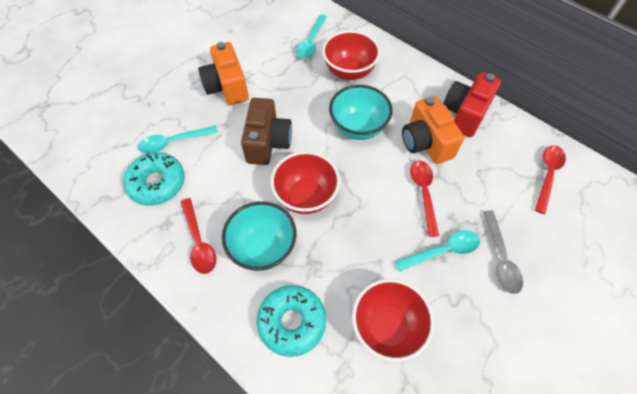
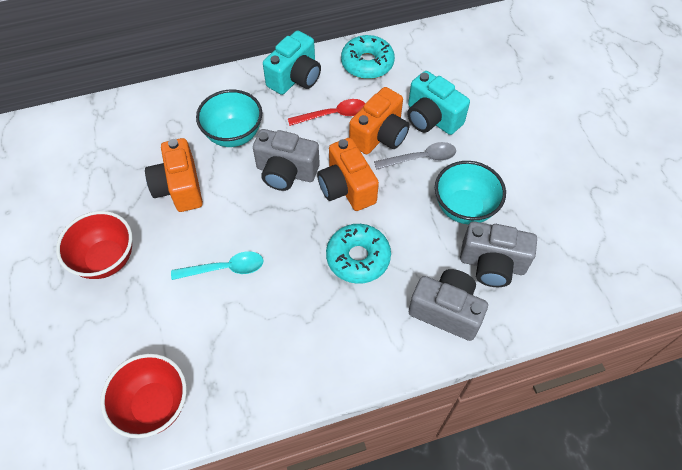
brown camera: [241,98,292,165] = 1 -> none = 0
grey camera: none = 0 -> [253,129,320,191] [409,269,488,341] [460,221,537,287] = 3
orange camera: [198,42,249,105] [402,96,464,164] = 2 -> [145,138,203,212] [317,138,379,211] [349,87,410,154] = 3
red bowl: [271,151,340,214] [322,30,380,80] [352,279,435,362] = 3 -> [56,211,132,279] [100,354,187,438] = 2
red camera: [443,72,501,137] = 1 -> none = 0
red spoon: [181,198,216,274] [410,160,439,237] [535,145,566,214] = 3 -> [288,99,365,126] = 1
turquoise camera: none = 0 -> [263,31,321,95] [407,71,470,135] = 2
turquoise spoon: [138,126,218,153] [296,15,327,58] [395,230,480,271] = 3 -> [171,251,263,280] = 1

